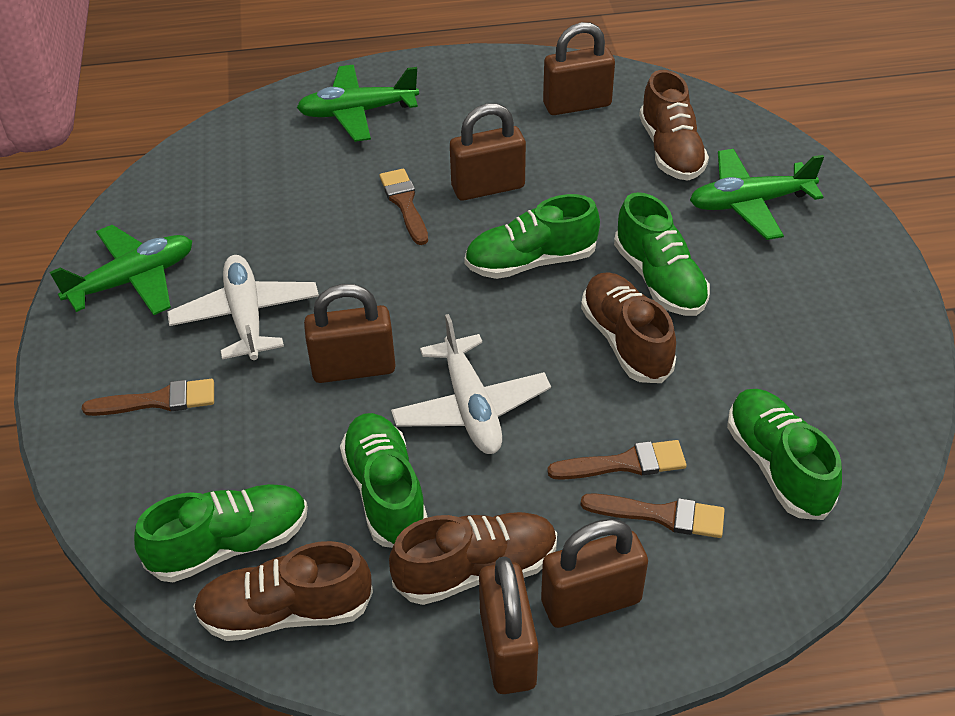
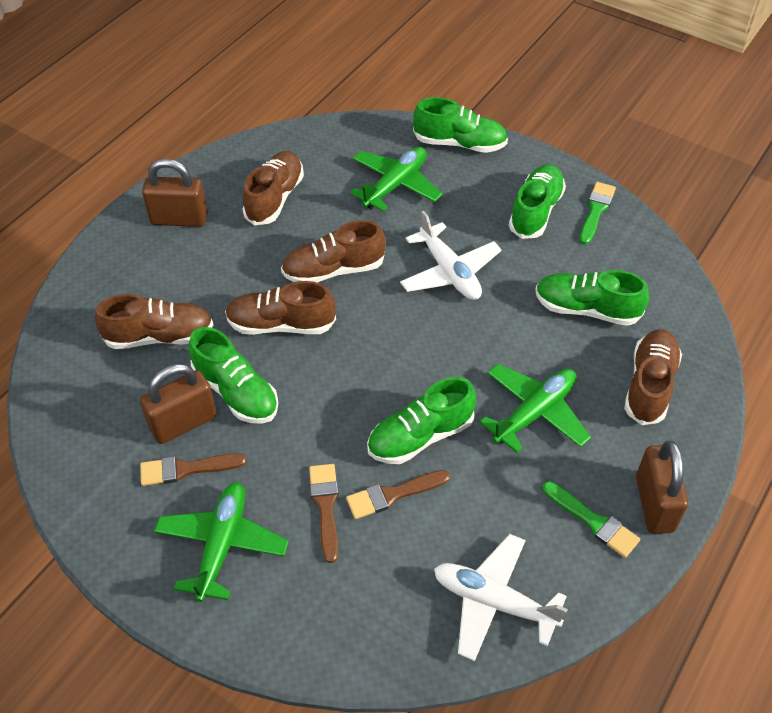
brown brush: [82,379,214,416] [379,169,428,245] [547,440,687,480] [581,493,725,538] = 4 -> [140,453,247,486] [309,464,338,563] [346,470,450,519] = 3
brown padlock: [304,284,396,383] [450,103,526,200] [479,557,538,694] [541,519,648,628] [543,22,615,115] = 5 -> [140,364,217,444] [142,158,208,227] [636,441,688,534] = 3
brown shoe: [193,541,373,641] [389,512,557,605] [581,272,676,383] [639,70,709,181] = 4 -> [95,294,213,349] [225,281,336,335] [243,151,304,225] [281,220,386,283] [624,329,682,425] = 5
green brush: none = 0 -> [542,481,640,558] [579,182,616,245] = 2

